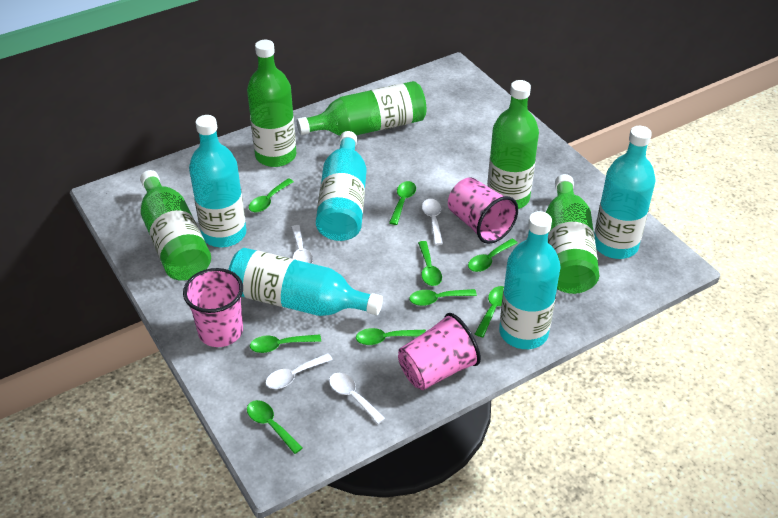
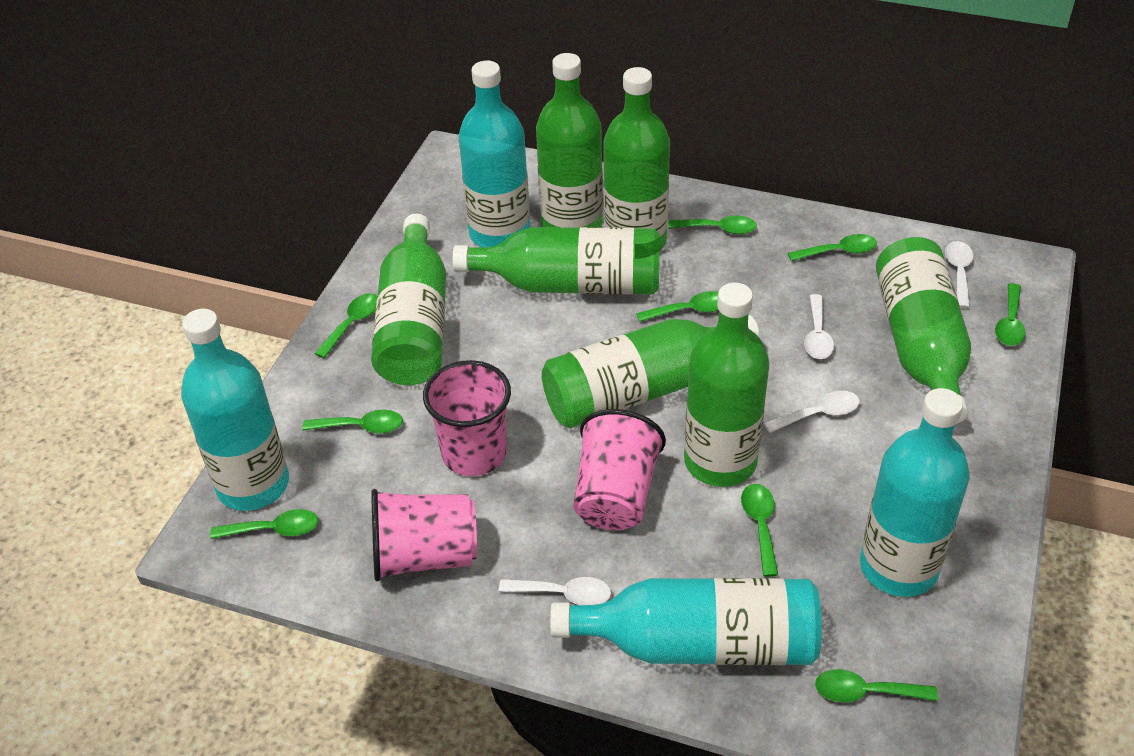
green bottle: [140,170,211,281] [247,40,296,167] [297,81,426,136] [487,80,539,209] [546,174,599,294] = 5 -> [371,214,446,385] [452,227,660,295] [536,53,603,228] [542,315,759,428] [603,67,670,250] [684,283,769,487] [876,237,971,424] = 7
turquoise bottle: [189,115,246,247] [228,248,383,316] [316,131,366,241] [499,211,561,349] [594,126,656,259] = 5 -> [181,309,289,511] [458,61,530,247] [550,578,822,665] [860,388,969,597] = 4

